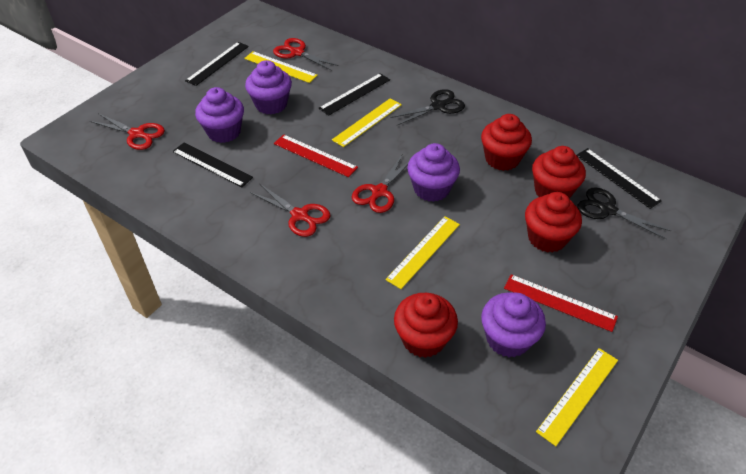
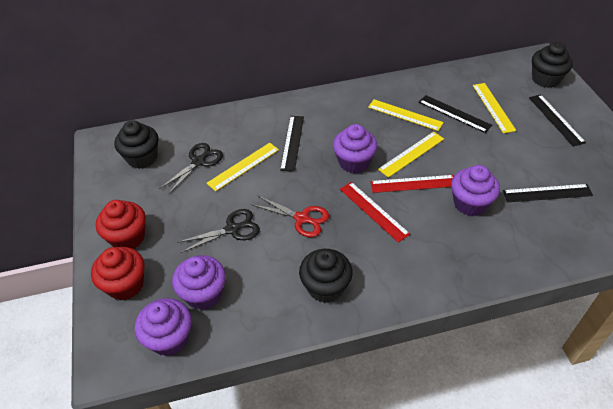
black cupcake: none = 0 -> [114,120,159,169] [299,249,353,303] [532,42,573,88] = 3
red cupcake: [394,293,458,358] [481,114,532,171] [525,192,582,253] [532,146,586,199] = 4 -> [91,247,144,301] [96,200,146,249] = 2
red scissors: [90,113,165,150] [250,184,331,237] [273,38,339,71] [352,155,409,213] = 4 -> [253,195,329,237] = 1

